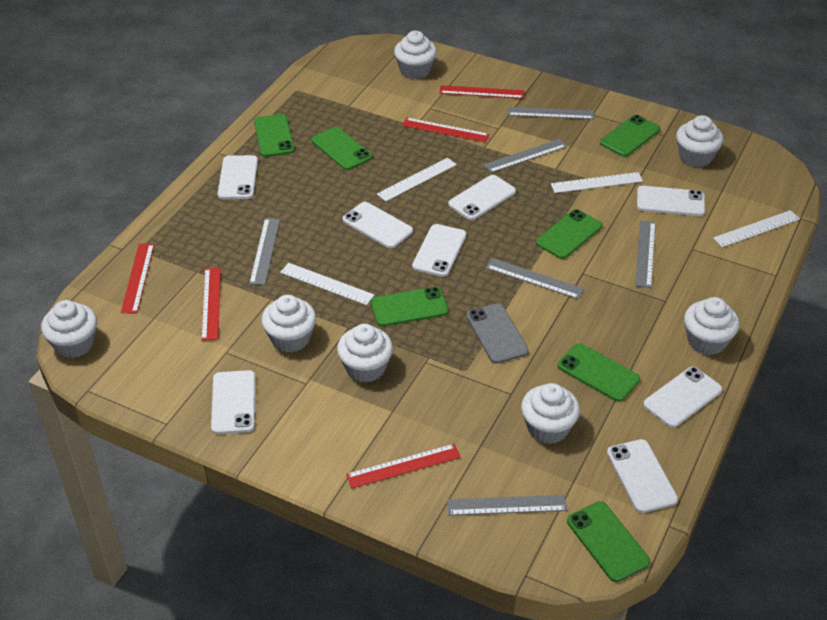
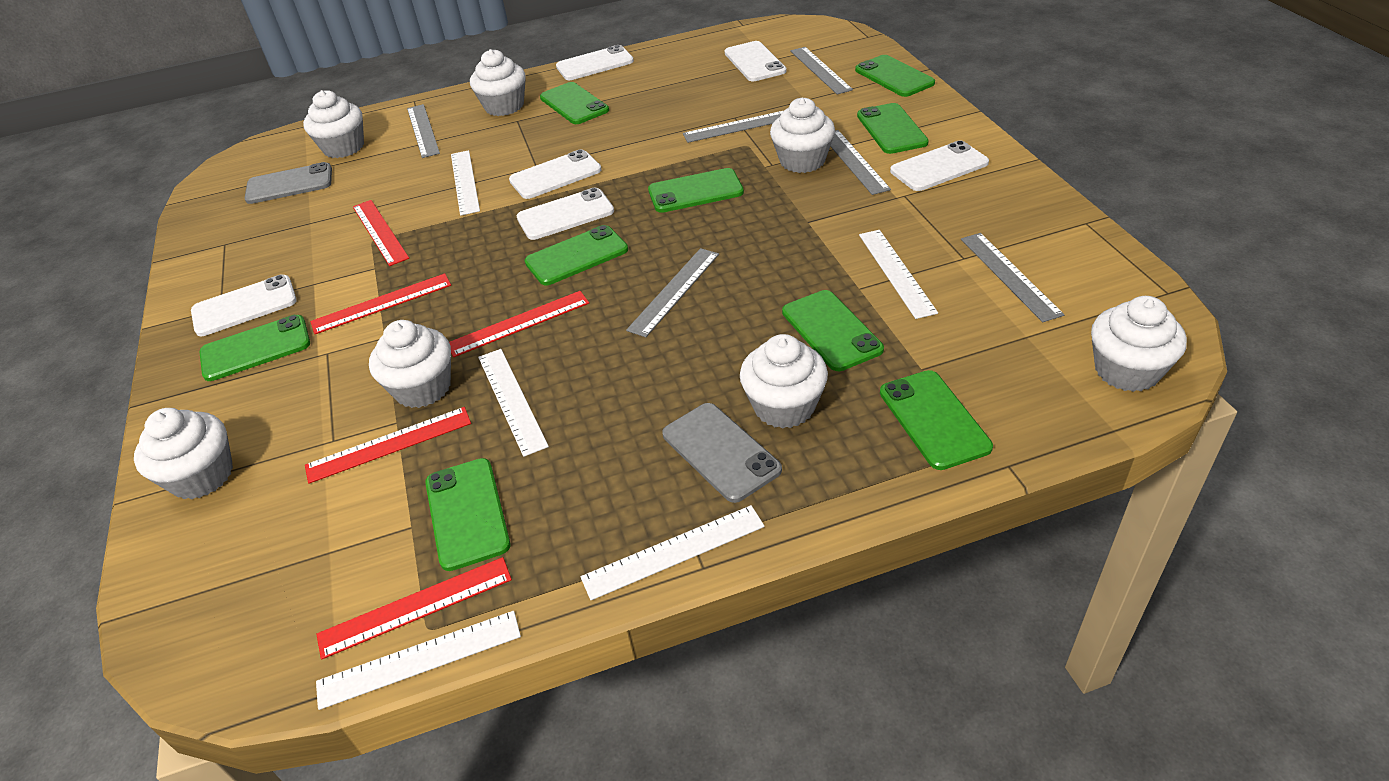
green phone: [254,114,295,157] [311,127,372,170] [371,287,448,327] [536,209,602,259] [558,343,640,402] [567,501,650,582] [600,115,661,157] = 7 -> [200,315,310,381] [425,458,510,571] [524,225,628,285] [540,82,609,124] [648,168,744,213] [782,290,884,371] [855,55,935,97] [857,103,929,154] [880,370,993,470] = 9
grey phone: [466,303,529,364] = 1 -> [245,162,332,204] [662,403,782,503] = 2
white phone: [211,370,255,434] [218,155,258,199] [342,202,413,248] [412,224,466,277] [448,175,516,220] [607,439,678,513] [637,186,705,216] [643,367,722,428] = 8 -> [191,274,297,336] [509,149,602,199] [517,188,614,240] [556,45,634,80] [725,41,786,81] [890,140,989,191] = 6
white ruler: [280,263,374,305] [377,158,457,202] [551,172,643,193] [713,210,800,247] = 4 -> [316,611,521,710] [451,150,480,216] [478,349,549,457] [580,505,765,600] [859,230,938,319] = 5

